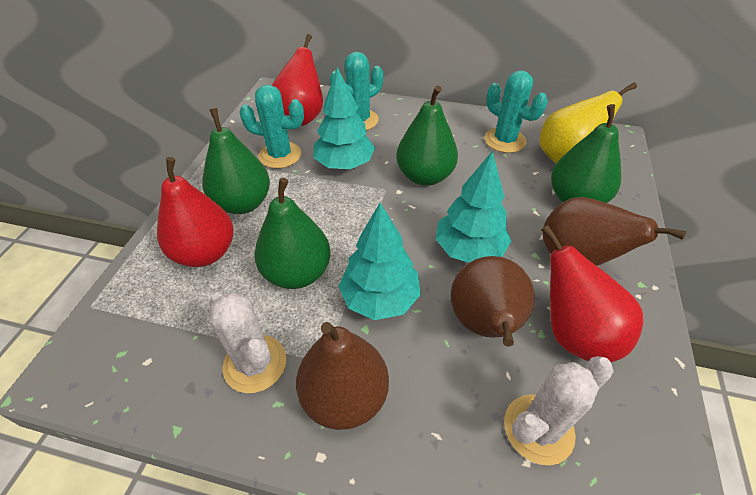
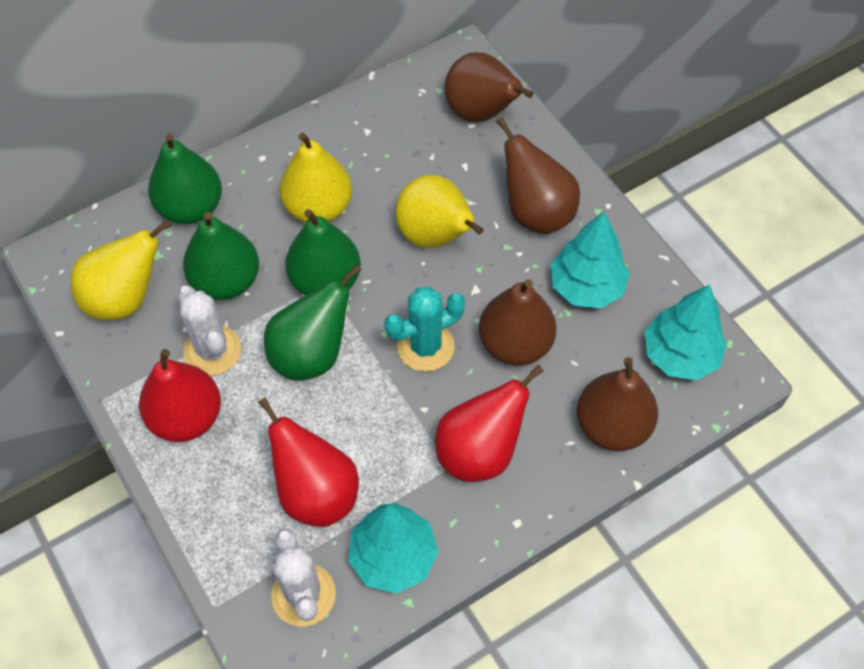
brown pear: [296,322,389,430] [451,256,535,346] [543,197,686,266] = 3 -> [445,52,533,122] [479,279,557,365] [496,117,580,234] [577,357,658,451] = 4
turquoise cactus: [239,85,304,168] [330,52,383,130] [485,70,548,153] = 3 -> [384,287,465,372] = 1
yellow pear: [540,82,637,163] = 1 -> [71,220,172,320] [280,133,352,222] [395,174,484,248] = 3

